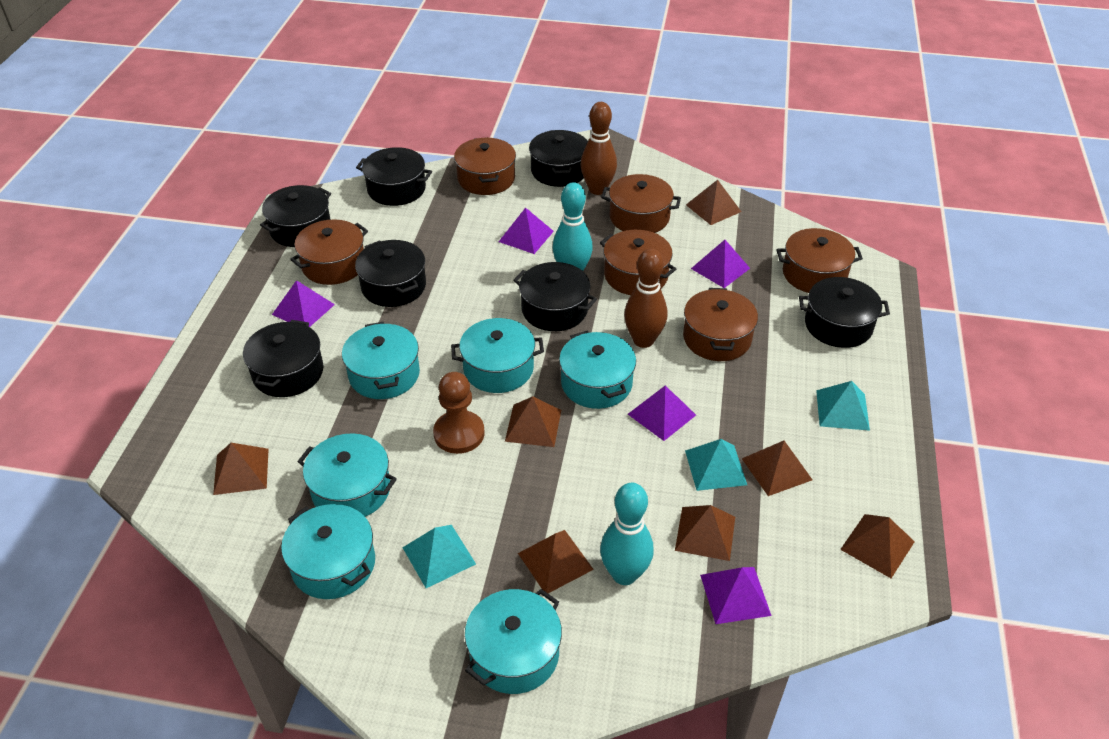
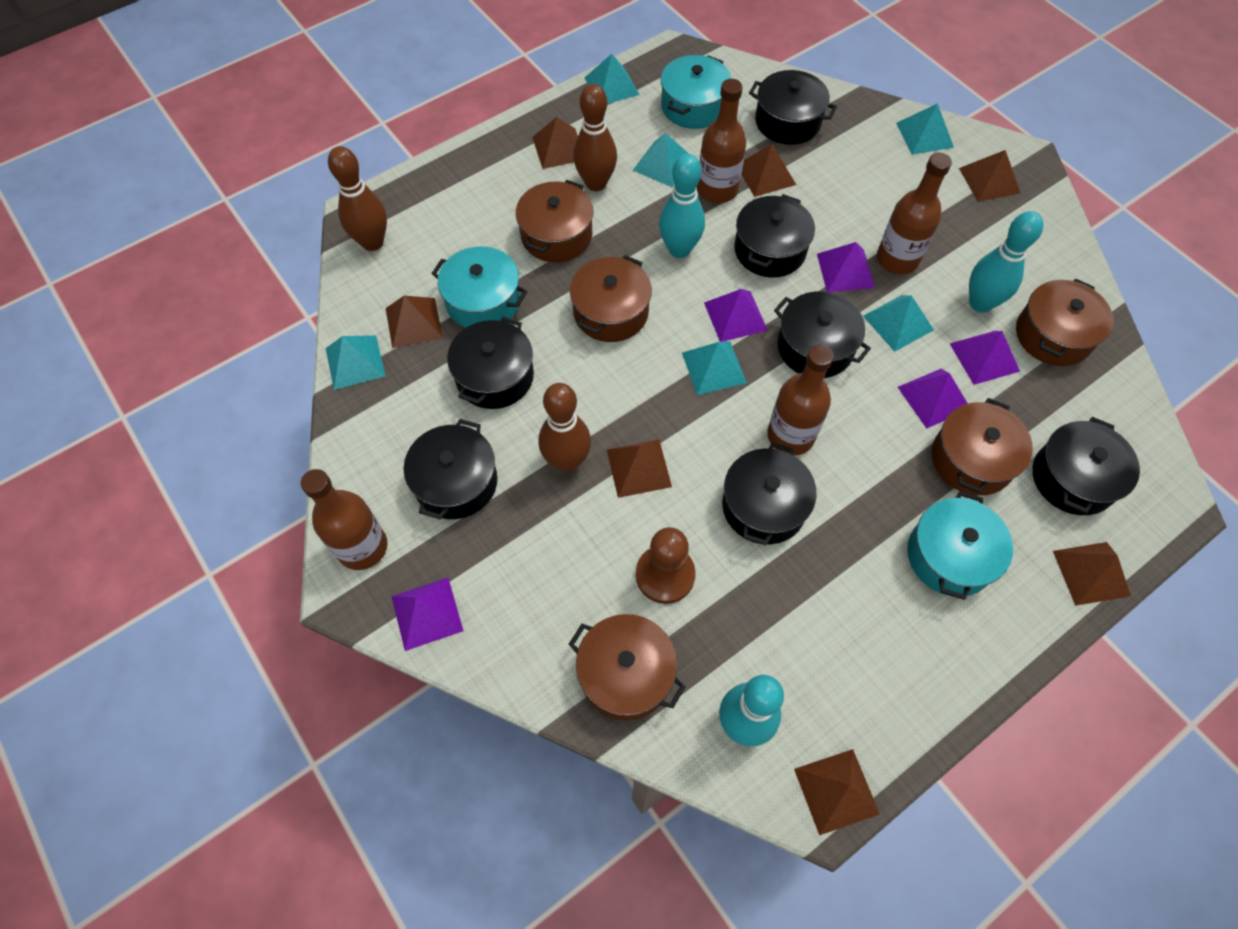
brown bottle: none = 0 -> [301,469,387,570] [697,79,746,203] [767,345,834,456] [877,153,952,274] = 4
brown bowling pin: [581,102,617,195] [624,248,667,348] = 2 -> [328,146,387,251] [539,383,591,473] [573,84,617,191] = 3
brown pot: [290,219,368,285] [454,137,516,195] [600,230,676,295] [601,174,681,233] [683,288,758,361] [776,228,863,293] = 6 -> [516,180,594,262] [569,614,686,720] [570,255,652,342] [932,398,1033,496] [1016,278,1114,366] = 5
turquoise bowling pin: [552,182,593,271] [600,483,654,585] = 2 -> [659,154,705,258] [719,675,784,746] [969,211,1043,313] = 3
turquoise pot: [281,504,375,599] [298,433,397,517] [342,322,420,399] [451,318,544,393] [465,589,562,694] [559,331,636,409] = 6 -> [431,246,528,328] [661,55,732,129] [907,491,1013,600] = 3
turquoise pyramid: [402,525,476,588] [685,439,747,491] [816,381,870,431] = 3 -> [326,335,385,390] [585,54,640,104] [633,133,689,187] [682,341,747,395] [863,295,934,352] [896,103,954,155] = 6

